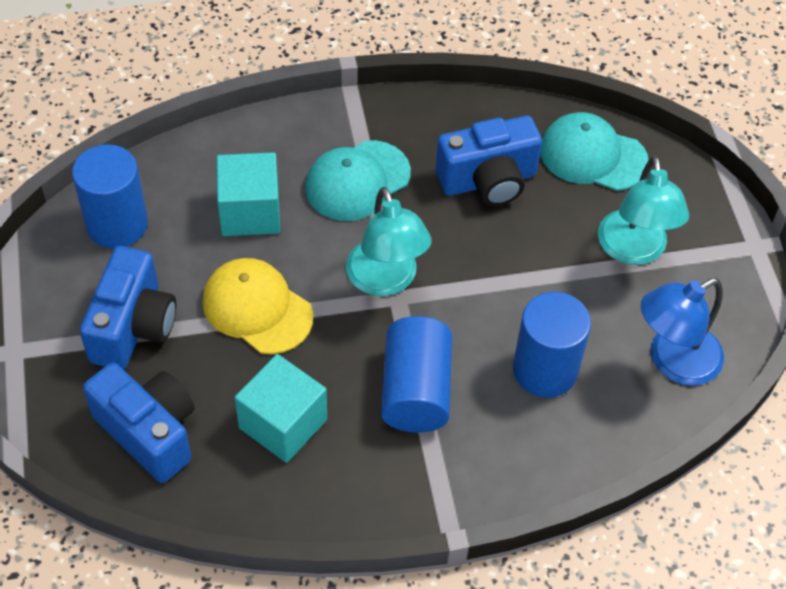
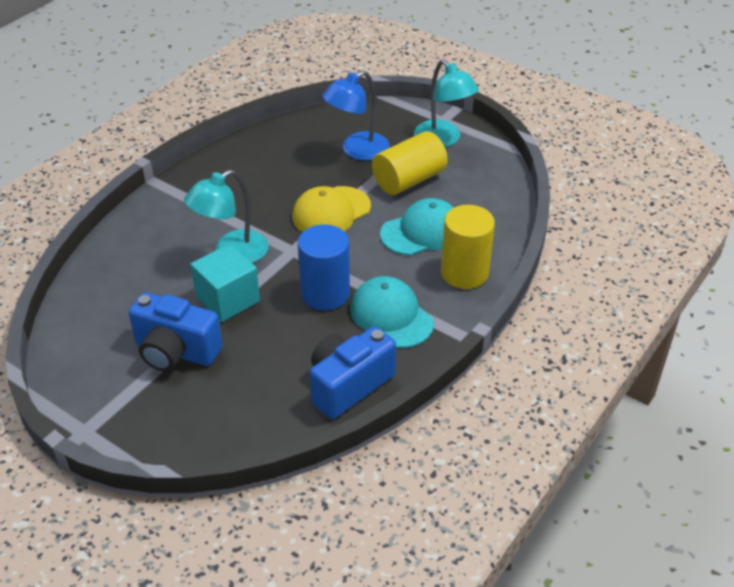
blue camera: [80,246,176,369] [83,362,195,483] [435,116,542,206] = 3 -> [129,292,223,372] [310,326,396,419] = 2
blue cylinder: [72,144,148,248] [381,316,452,433] [513,292,591,398] = 3 -> [298,225,350,310] = 1
turquoise cube: [217,152,280,236] [235,354,327,463] = 2 -> [190,244,260,322] = 1
yellow cylinder: none = 0 -> [372,131,448,195] [441,205,495,289] = 2

